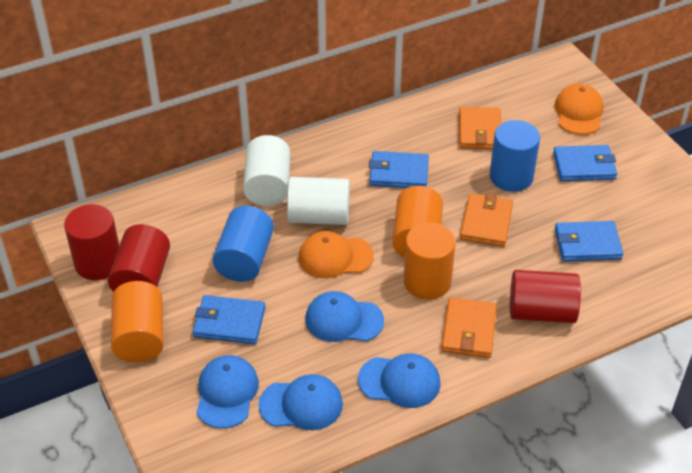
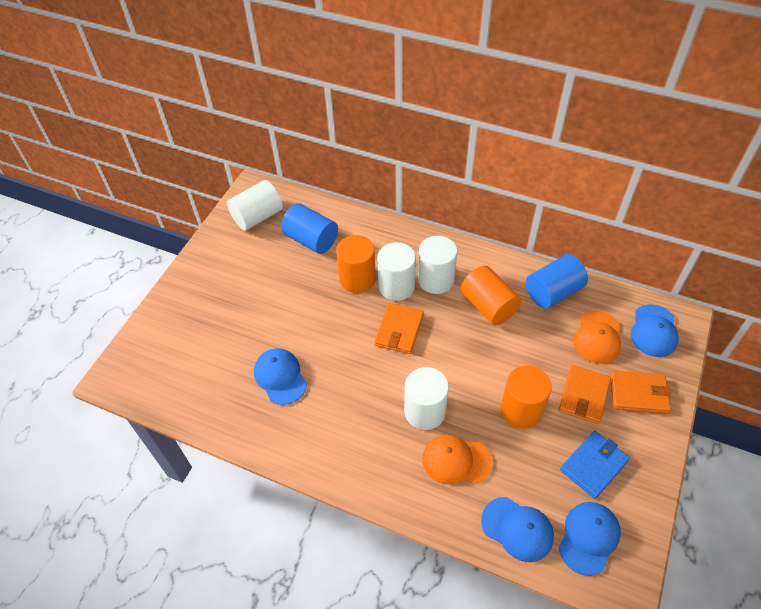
blue wallet: [193,295,265,344] [369,151,429,188] [553,145,617,181] [555,221,623,262] = 4 -> [560,431,630,499] = 1
red cylinder: [64,204,119,280] [108,224,170,292] [510,270,581,323] = 3 -> none = 0
white cylinder: [243,135,290,206] [287,177,350,225] = 2 -> [227,180,283,231] [377,242,416,301] [404,367,449,430] [418,236,457,294] = 4

